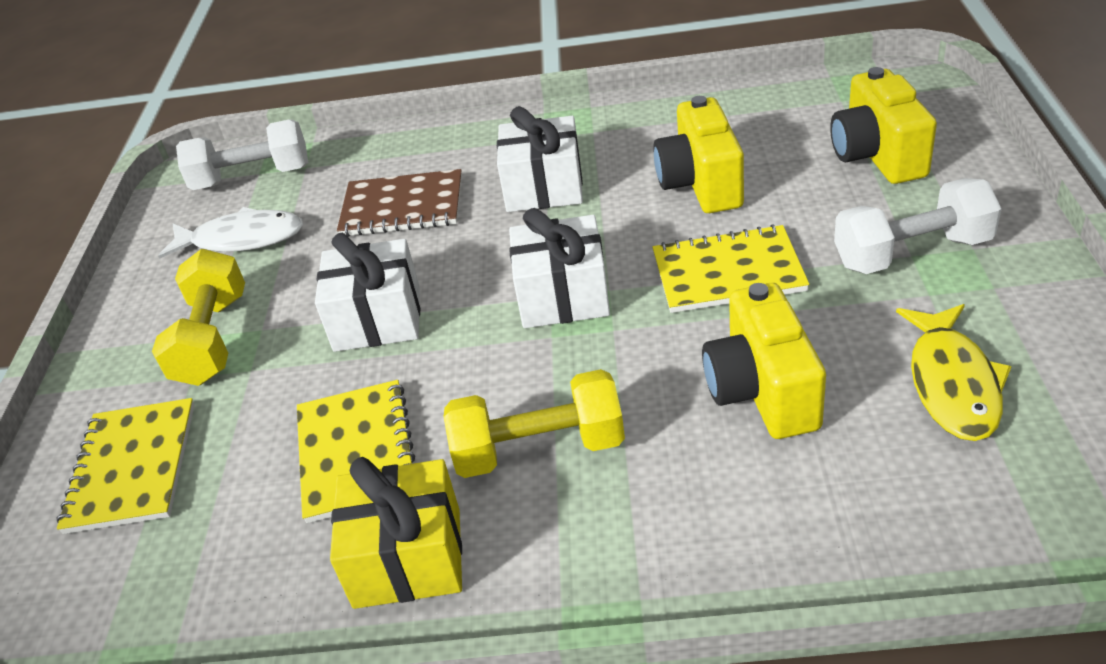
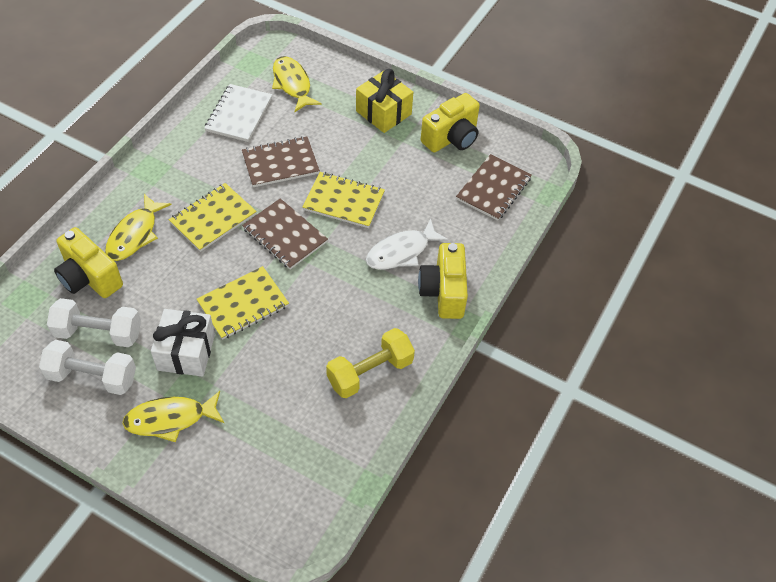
brown notebook: [337,169,462,237] = 1 -> [242,136,320,187] [242,198,328,269] [456,154,532,221] = 3
white gift: [315,233,420,352] [497,106,583,212] [509,208,610,328] = 3 -> [151,309,215,377] = 1
white notebook: none = 0 -> [204,84,272,142] = 1
yellow dumbbell: [152,249,245,386] [444,369,625,478] = 2 -> [326,328,415,398] = 1
yellow fish: [896,304,1012,441] = 1 -> [105,194,171,261] [122,391,224,442] [272,56,322,112] = 3

